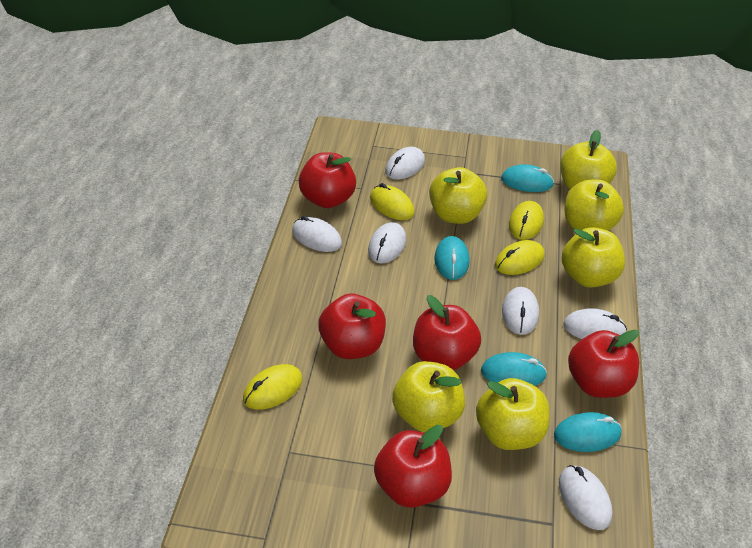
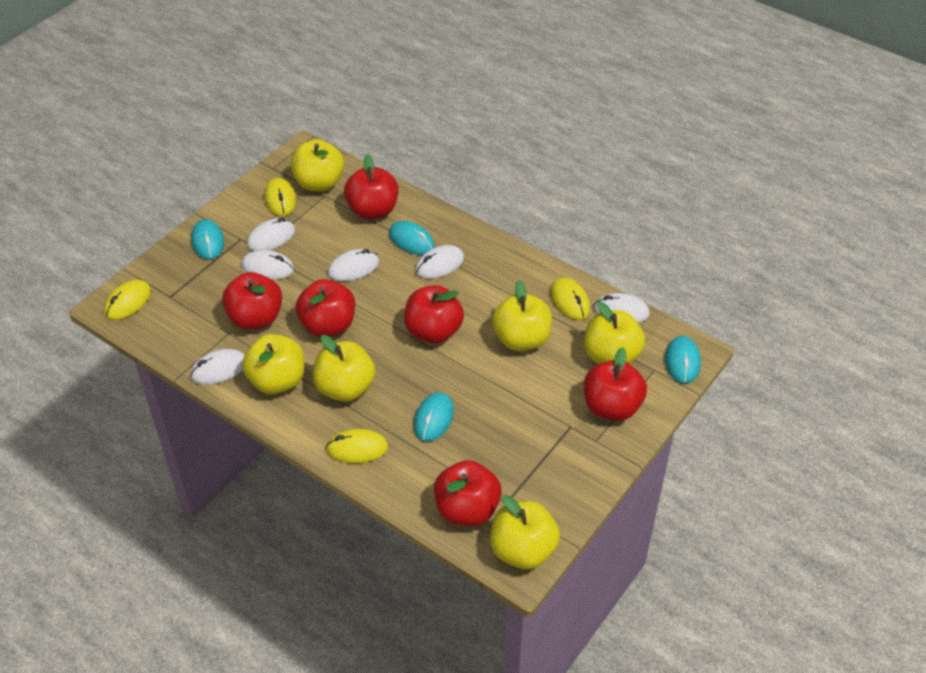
red apple: [299,152,356,208] [318,294,386,359] [374,425,452,508] [413,295,481,370] [568,330,639,398] = 5 -> [222,272,282,330] [296,279,355,337] [344,154,399,219] [404,285,464,343] [434,460,502,526] [584,347,647,421] = 6

